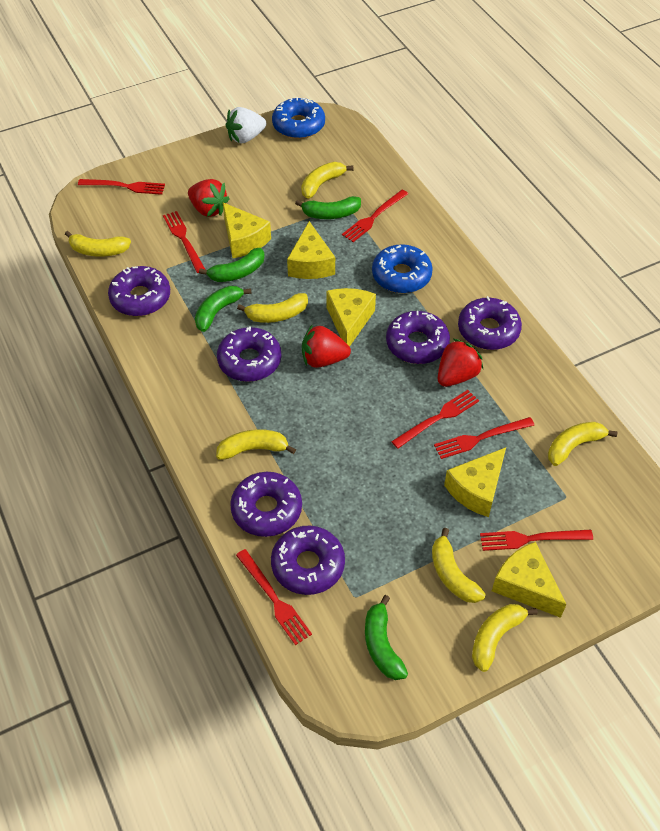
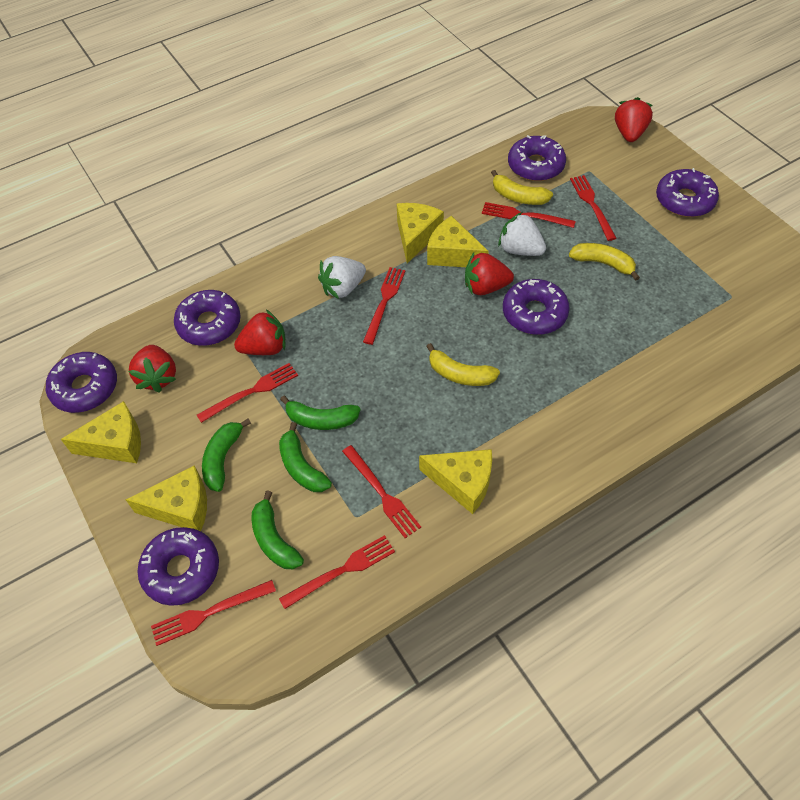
blue donut: [272,97,325,139] [372,244,433,293] = 2 -> none = 0
red strawberry: [188,179,230,217] [302,324,351,368] [438,339,483,387] = 3 -> [129,345,176,393] [234,310,286,355] [465,253,514,295] [615,97,653,142] = 4
white strawberry: [226,107,266,144] = 1 -> [318,256,366,299] [498,212,546,256] = 2
yellow banana: [65,231,131,257] [216,429,296,460] [237,293,308,323] [301,162,353,199] [432,528,486,603] [472,604,538,672] [548,422,617,466] = 7 -> [426,343,500,386] [491,170,553,205] [569,243,640,281] = 3

